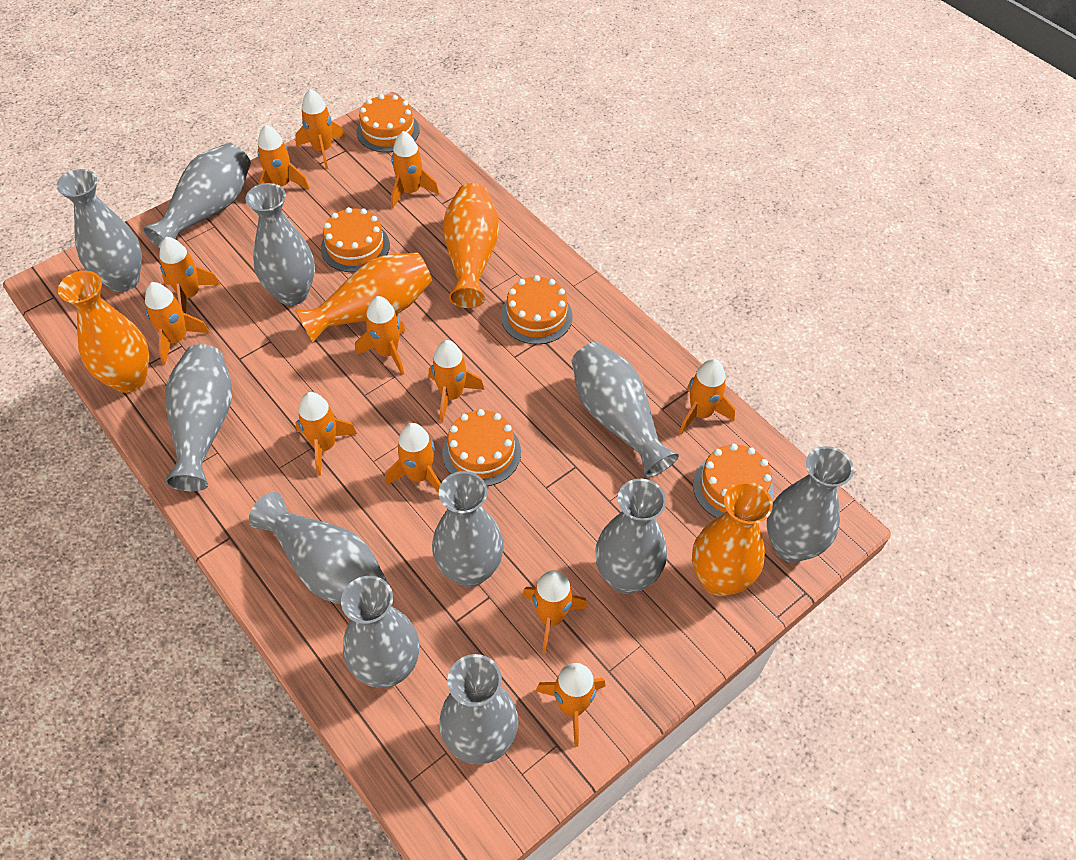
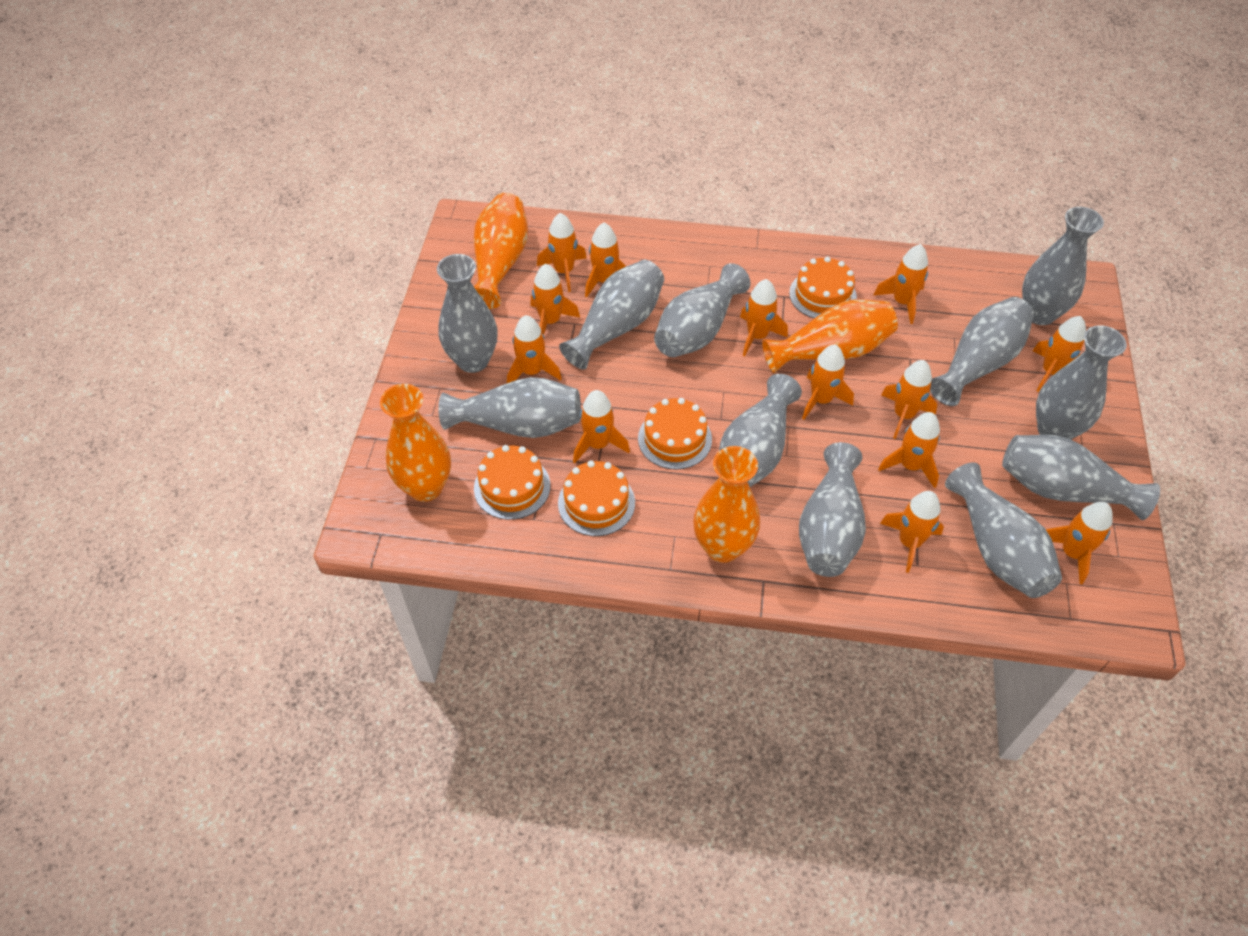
orange cake: [321,207,390,273] [356,94,420,152] [442,409,521,486] [501,275,573,345] [693,444,773,518] = 5 -> [474,445,550,520] [558,460,635,536] [638,398,712,470] [789,257,857,318] = 4
orange rocket: [145,282,210,365] [159,237,220,313] [258,124,310,189] [295,89,345,169] [295,392,357,476] [355,296,405,375] [385,423,441,493] [391,131,439,209] [429,340,484,422] [522,570,588,654] [536,663,605,747] [679,359,735,435] = 12 -> [507,315,562,383] [531,264,580,335] [537,213,587,292] [573,390,630,463] [585,223,626,297] [740,279,788,357] [802,344,854,420] [873,244,928,324] [878,412,940,488] [880,491,944,573] [881,360,937,439] [1033,316,1086,392] [1046,502,1113,584] = 13

